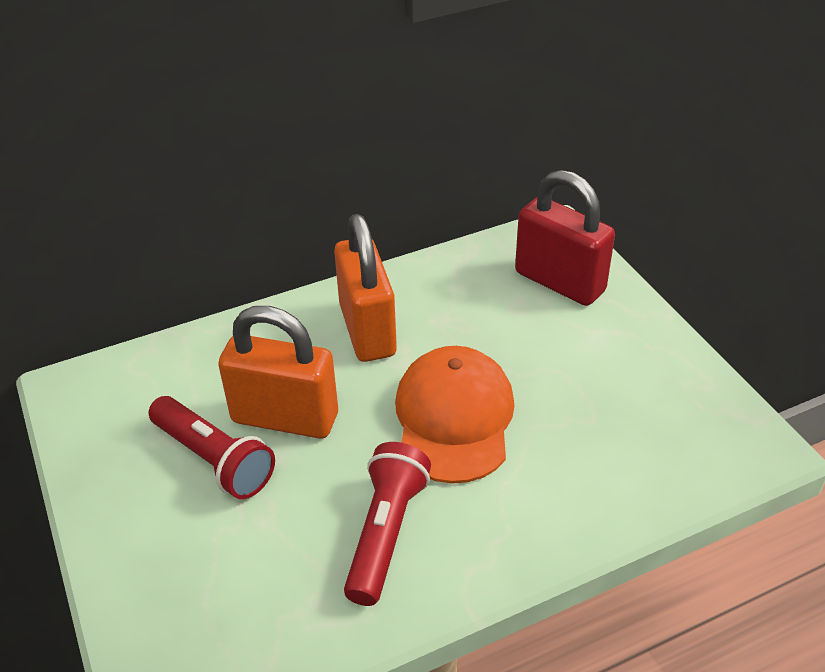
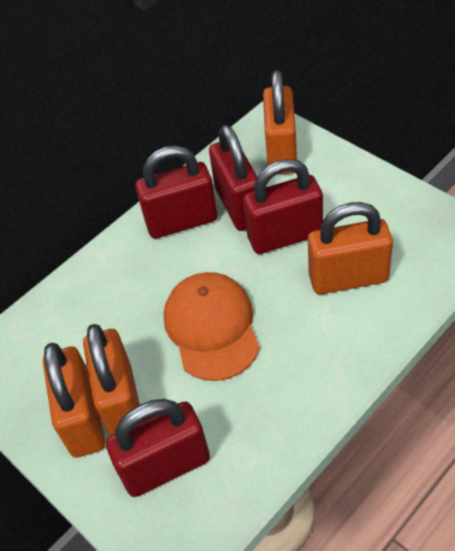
orange padlock: [218,306,338,439] [334,214,397,362] = 2 -> [43,343,105,458] [83,324,140,435] [263,70,297,174] [308,202,393,294] = 4
red flashlight: [149,396,275,499] [344,442,431,606] = 2 -> none = 0
red padlock: [515,170,615,306] = 1 -> [106,399,210,497] [135,145,217,239] [209,125,257,231] [243,159,323,254] = 4

